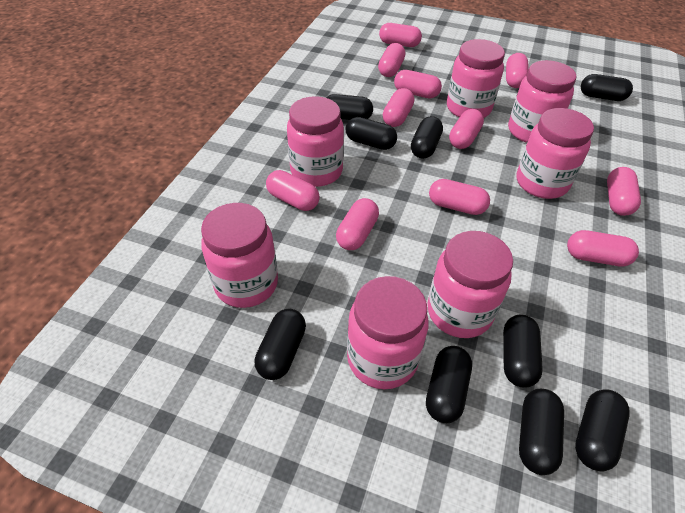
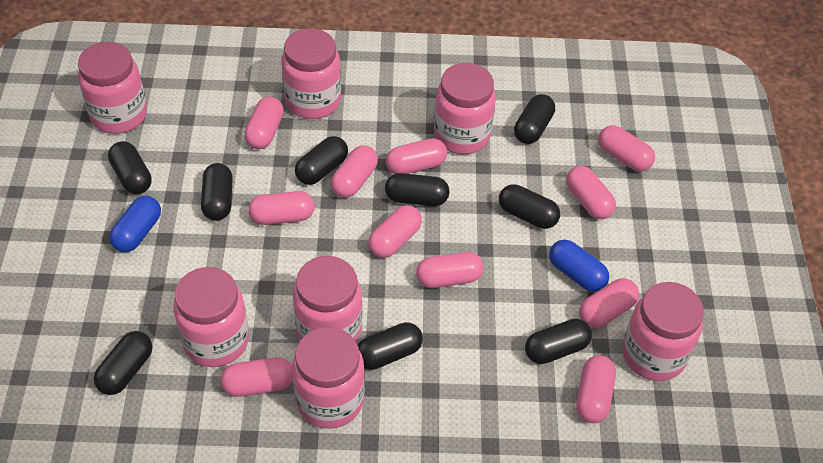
blue capsule: none = 0 -> [109,196,161,252] [549,240,609,292] = 2

